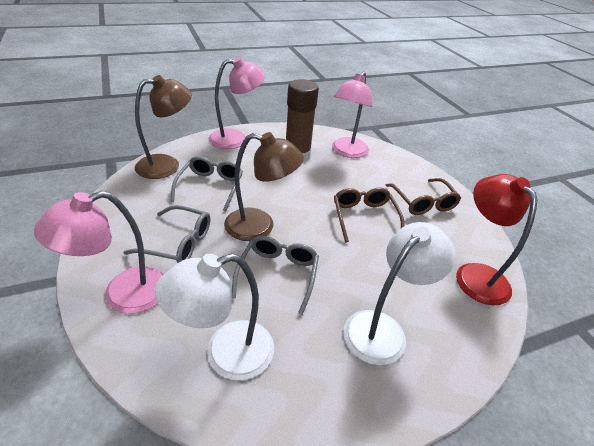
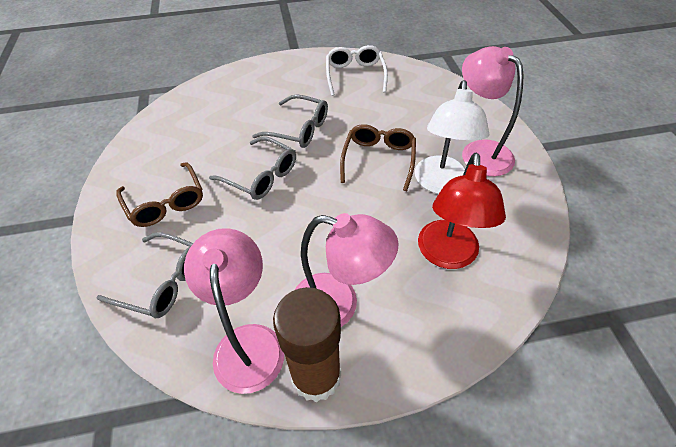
brown lamp: [135,75,192,179] [224,132,304,241] = 2 -> none = 0
white glasses: none = 0 -> [326,45,388,96] = 1
white lamp: [155,253,274,380] [343,222,455,365] = 2 -> [415,80,489,194] = 1

